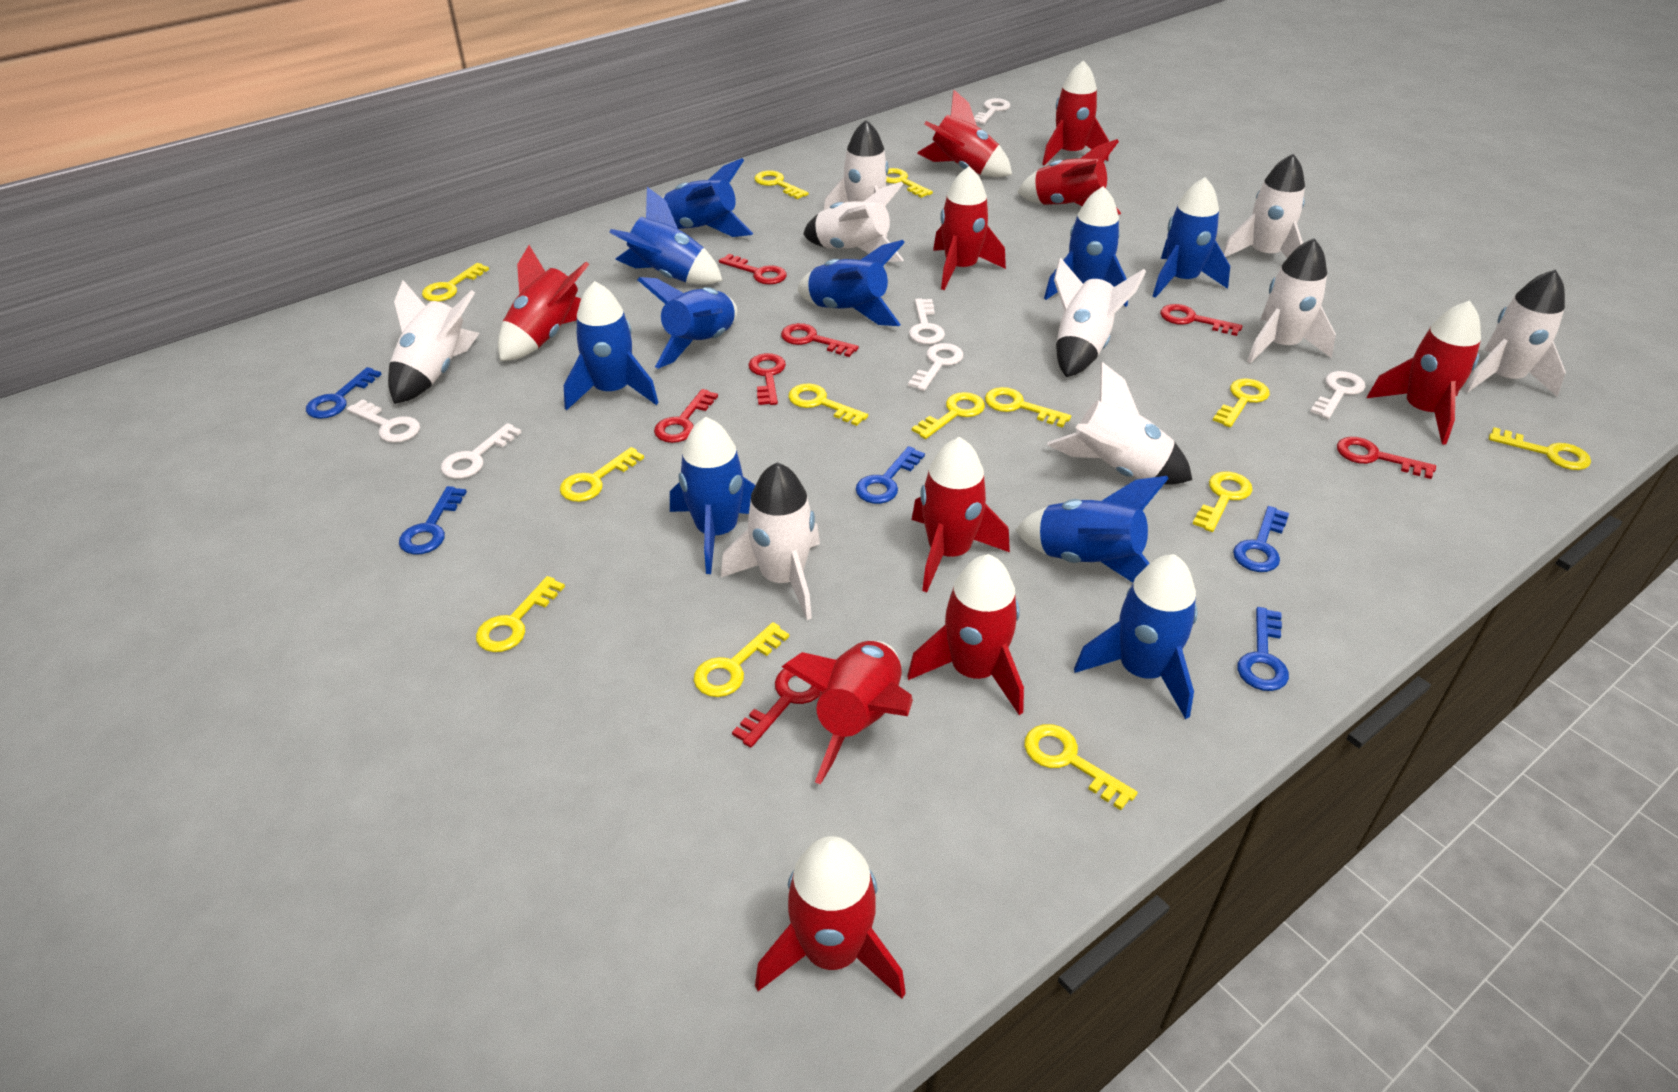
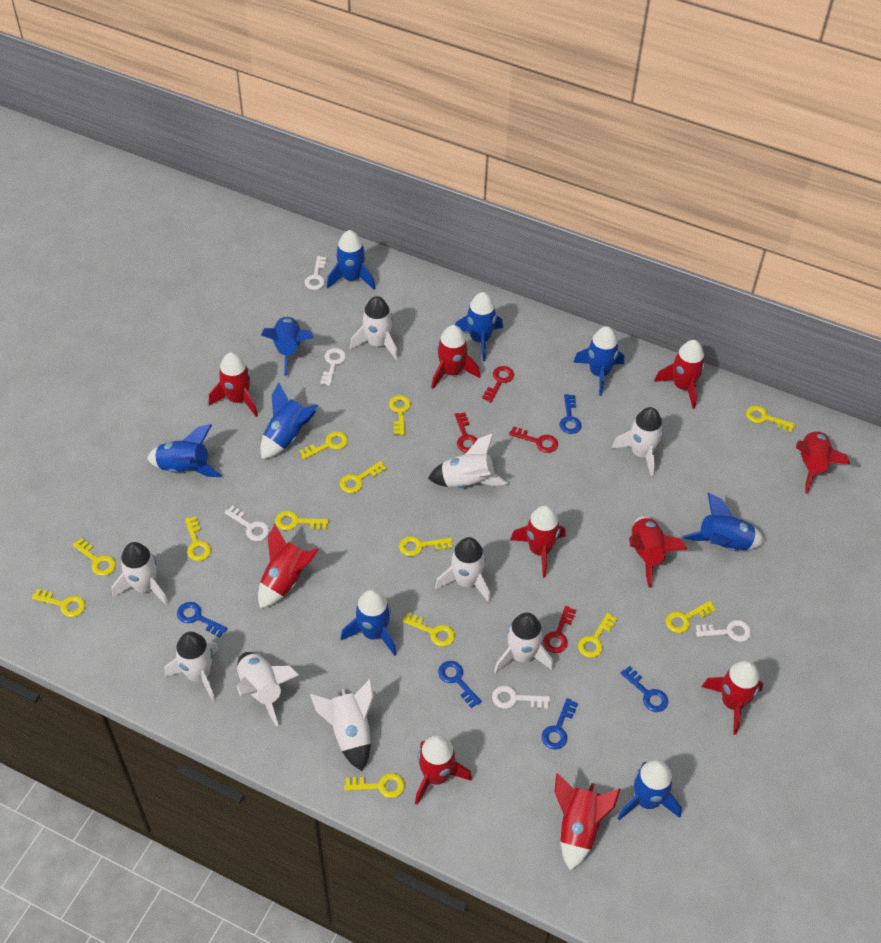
blue rocket: [564,281,658,410] [609,187,723,285] [637,277,737,369] [663,158,753,237] [670,417,756,574] [797,240,905,326] [1015,476,1169,583] [1044,186,1128,307] [1074,554,1198,719] [1153,177,1230,298] = 10 -> [147,424,222,477] [260,382,318,459] [261,317,313,376] [327,230,375,290] [341,589,397,656] [455,292,503,361] [573,326,624,396] [618,760,682,820] [682,493,765,551] = 9
red key: [654,389,718,443] [719,254,787,285] [732,669,820,748] [748,353,786,405] [781,323,859,357] [1160,304,1243,336] [1337,437,1436,479] = 7 -> [455,412,478,453] [482,366,514,402] [509,426,558,453] [543,606,576,653] = 4
white key: [347,399,420,443] [441,423,522,479] [908,343,963,391] [909,298,945,344] [974,98,1010,124] [1310,371,1365,419] = 6 -> [224,505,270,541] [305,256,327,290] [320,348,346,386] [492,686,550,709] [696,620,751,642] = 5

